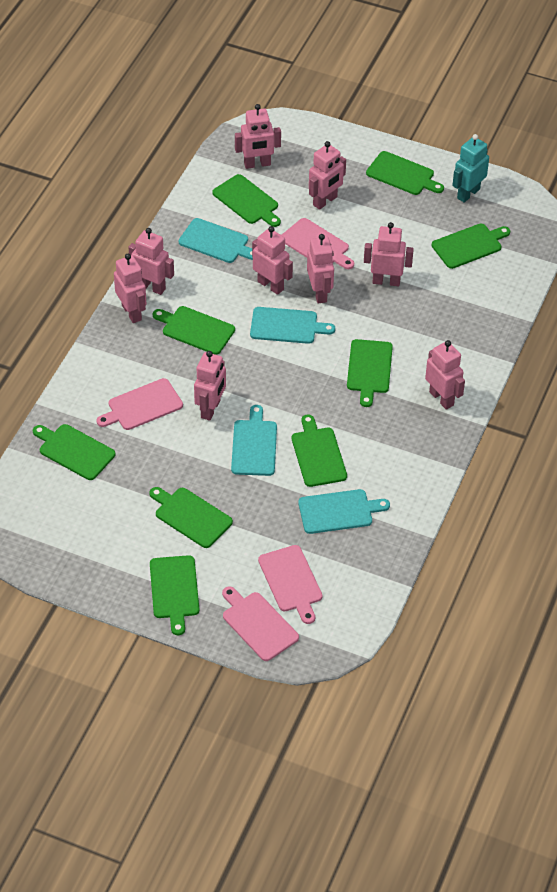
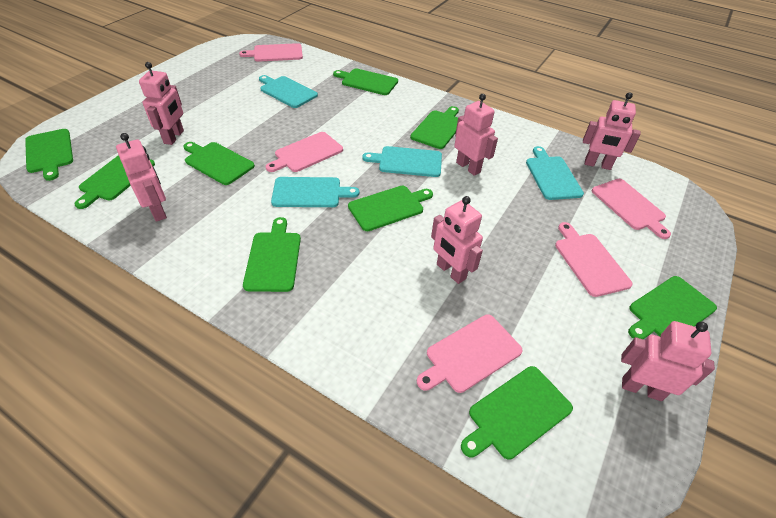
pink cutting board: [96,378,183,430] [222,586,299,661] [258,545,322,624] [282,218,354,269] = 4 -> [239,43,303,62] [266,132,343,172] [417,314,523,393] [555,222,633,297] [592,179,671,239] = 5
pink robot: [114,254,146,323] [128,228,174,295] [194,351,226,421] [235,104,281,169] [252,226,293,295] [307,234,334,303] [309,141,346,210] [364,222,414,286] [425,340,465,410] = 9 -> [116,133,167,222] [139,62,184,145] [431,196,483,284] [454,94,498,176] [583,92,641,170] [621,321,715,401] = 6
turquoise robot: [452,134,489,203] = 1 -> none = 0

